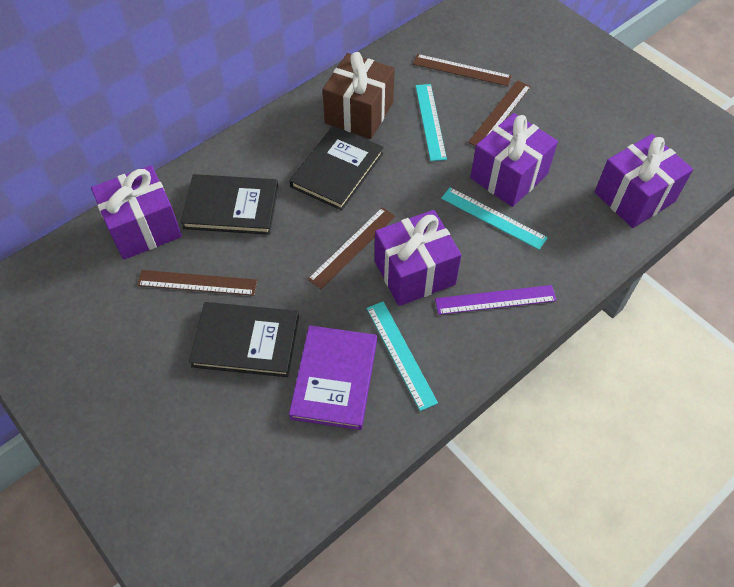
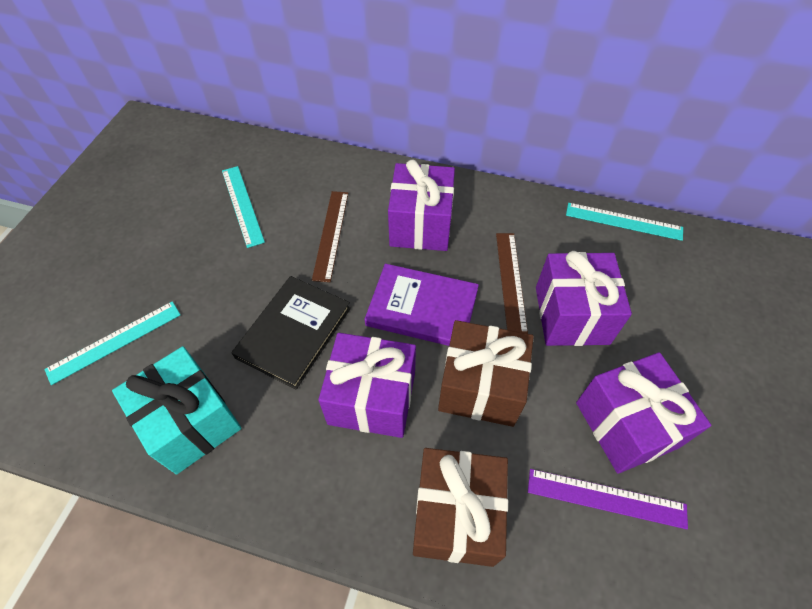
black book: [181,174,279,235] [189,302,299,377] [289,126,384,211] = 3 -> [232,276,351,390] = 1
brown gift: [323,52,395,139] = 1 -> [413,448,508,567] [438,320,534,427] = 2
brown ruler: [137,270,257,296] [307,207,396,289] [413,54,512,86] [468,80,531,146] = 4 -> [312,191,348,282] [496,233,528,334] = 2
turquoise gift: none = 0 -> [112,346,241,475] = 1

